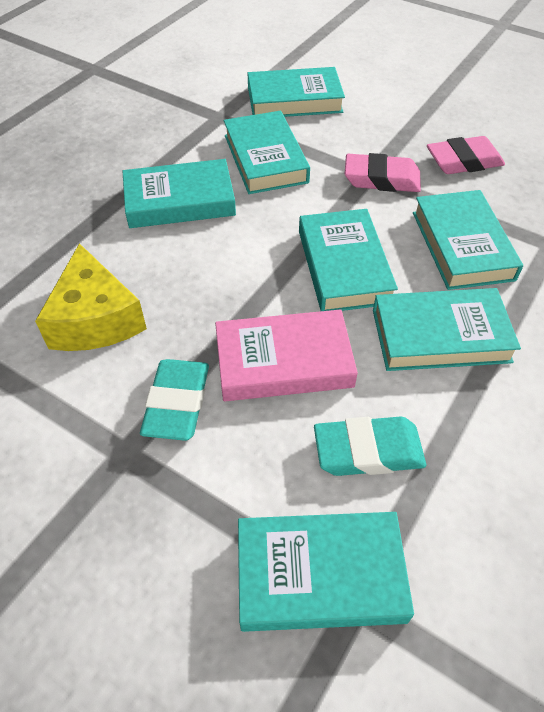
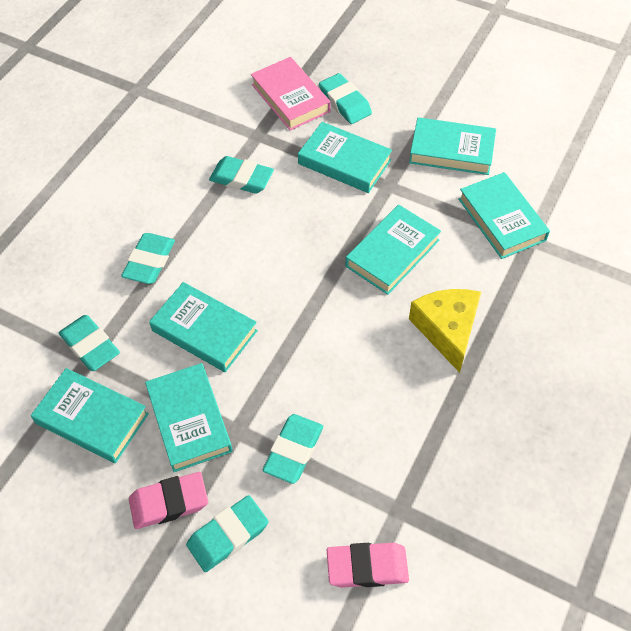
turquoise eraser: [140,359,209,441] [314,416,426,476] = 2 -> [59,315,120,371] [121,233,175,284] [186,495,269,572] [209,156,274,194] [263,414,323,484] [319,73,372,124] = 6

